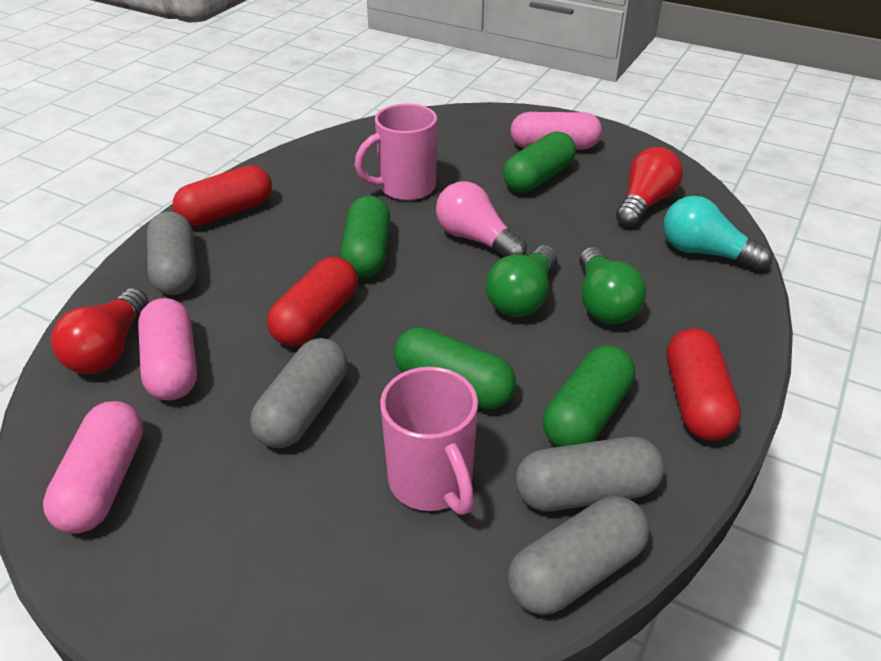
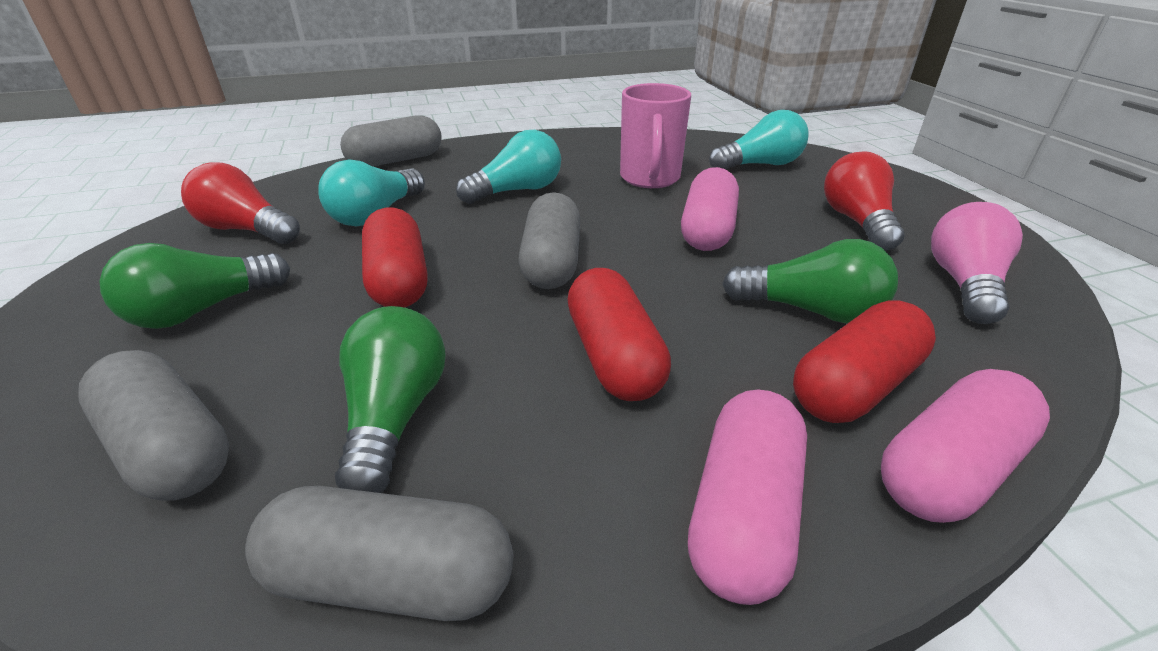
green capsule: [341,196,390,278] [394,327,516,409] [503,131,576,193] [543,345,635,447] = 4 -> none = 0
green light bulb: [486,245,557,317] [579,247,646,324] = 2 -> [99,243,290,329] [335,306,446,493] [722,239,898,323] = 3
pink mug: [355,103,437,201] [380,367,478,515] = 2 -> [620,83,691,188] = 1
turquoise light bulb: [663,196,773,271] = 1 -> [318,160,425,227] [456,130,561,204] [709,110,809,169] = 3

